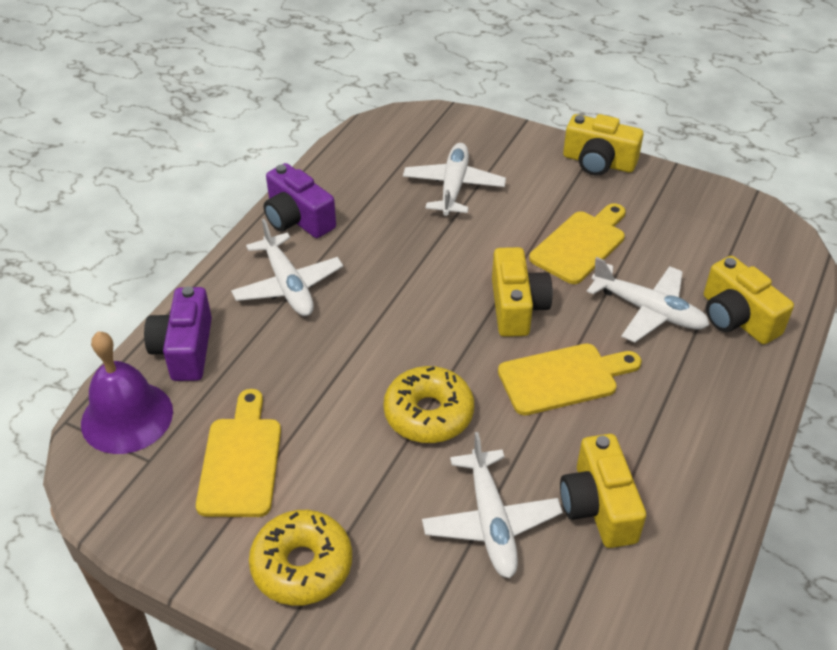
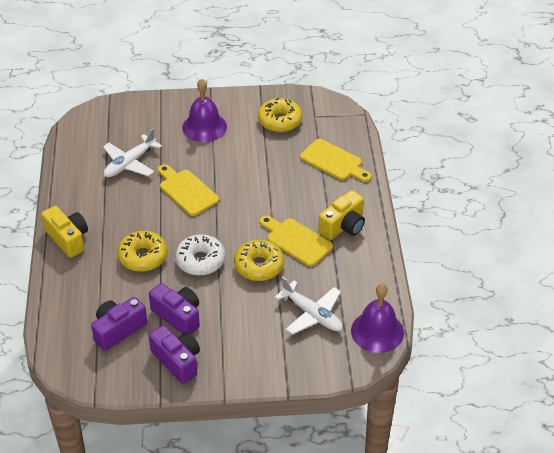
purple bell: [81,331,173,454] = 1 -> [182,79,227,142] [351,283,404,353] = 2
purple camera: [144,286,212,381] [263,163,336,238] = 2 -> [91,297,147,351] [149,283,200,334] [149,325,200,384] = 3
white donut: none = 0 -> [175,234,225,276] = 1
white plane: [231,219,343,316] [403,143,506,216] [422,432,563,578] [587,257,710,343] = 4 -> [103,128,162,177] [275,277,343,335] = 2
yellow camera: [492,247,553,337] [560,434,646,548] [563,114,644,176] [704,256,794,344] = 4 -> [41,206,88,258] [318,190,365,240] = 2
yellow donut: [249,510,352,606] [384,366,474,443] = 2 -> [117,231,168,272] [234,240,284,281] [258,98,302,132] = 3

